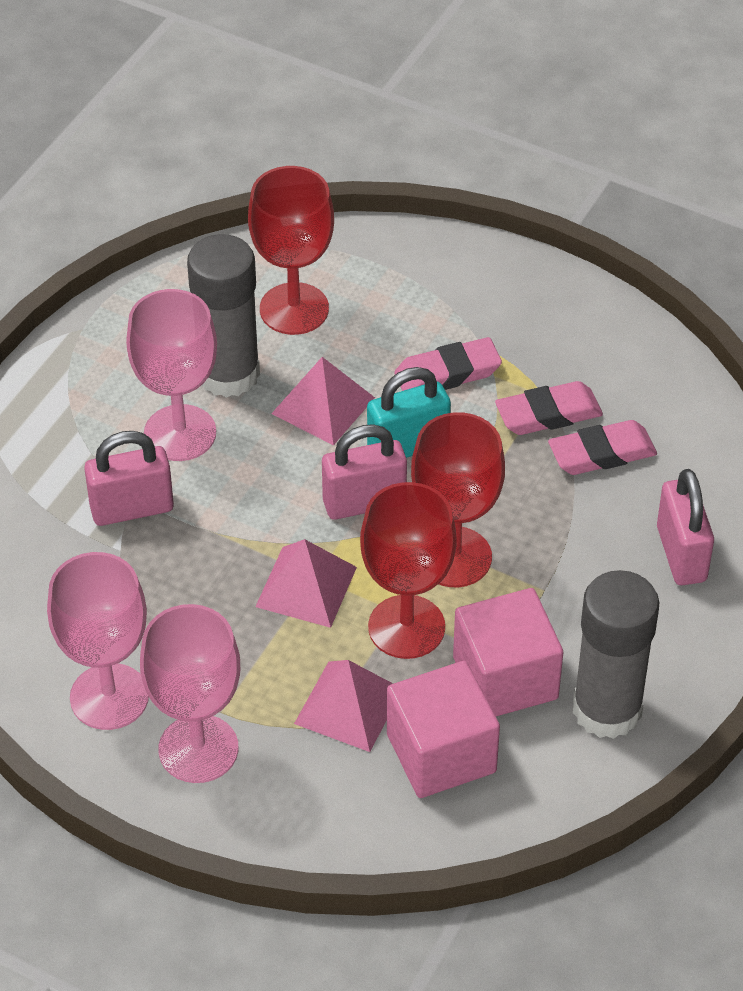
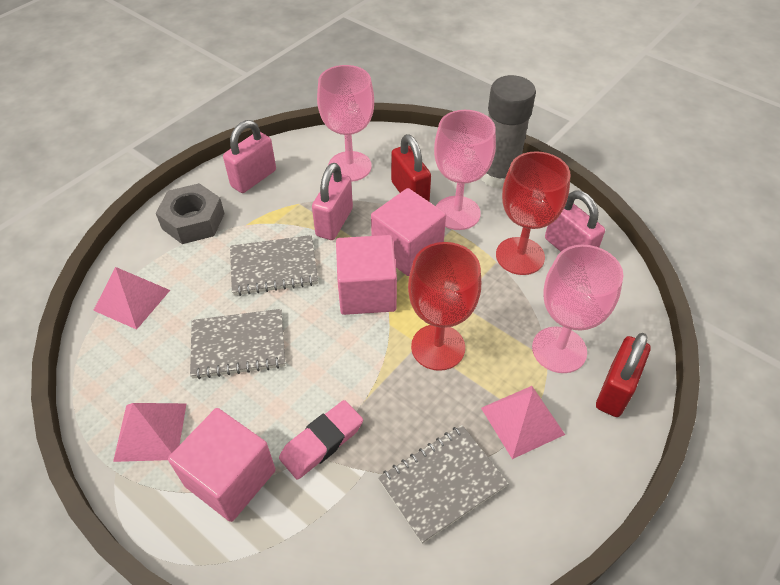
grey glue stick: [187,234,260,398] [573,570,660,739] = 2 -> [481,75,536,189] = 1
grey notebook: none = 0 -> [190,309,285,379] [230,235,318,296] [378,425,509,544] = 3
grey nut: none = 0 -> [156,183,225,244] = 1
pink cube: [387,661,500,798] [453,588,563,716] = 2 -> [168,408,276,522] [336,235,397,315] [371,188,446,276] = 3
pink eraser: [394,337,502,391] [495,381,603,435] [548,420,657,475] = 3 -> [279,400,363,480] = 1
red goblet: [248,166,334,335] [360,482,457,659] [411,412,505,587] = 3 -> [408,242,481,371] [496,151,571,275] = 2
red padlock: none = 0 -> [391,134,431,202] [596,333,651,417] = 2
turquoise padlock: [367,367,451,458] = 1 -> none = 0

